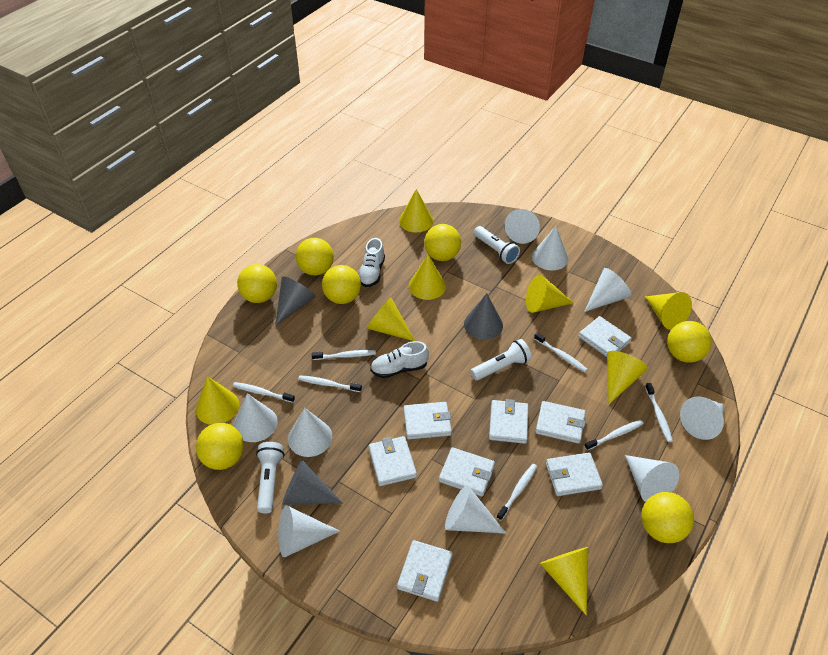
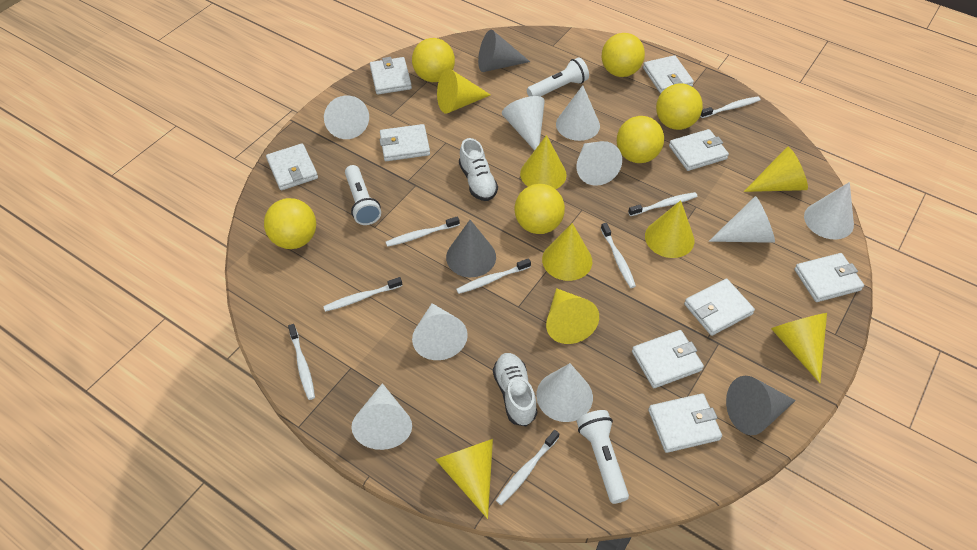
white toothbrush: [233,382,295,403] [298,375,362,392] [312,350,376,360] [496,464,537,521] [534,332,588,372] [584,420,643,450] [645,383,673,442] = 7 -> [288,324,315,400] [323,277,402,312] [386,216,460,247] [456,258,531,294] [496,430,559,505] [601,223,636,288] [628,192,698,216] [700,96,760,118] = 8
white wallet: [369,436,417,486] [397,540,453,602] [403,402,452,439] [439,447,495,497] [489,399,529,444] [535,401,586,444] [546,453,603,496] [578,316,632,357] = 8 -> [266,143,318,190] [370,57,412,94] [380,124,430,161] [632,330,704,388] [643,55,694,94] [648,393,722,453] [669,129,729,171] [684,278,755,336] [794,253,864,302] = 9
yellow ball: [196,423,244,470] [237,264,277,303] [296,238,334,276] [322,265,361,304] [424,224,461,261] [641,492,694,543] [667,321,712,363] = 7 -> [264,198,316,249] [412,38,455,82] [514,184,565,234] [601,33,645,77] [617,116,664,163] [656,83,703,130] = 6

